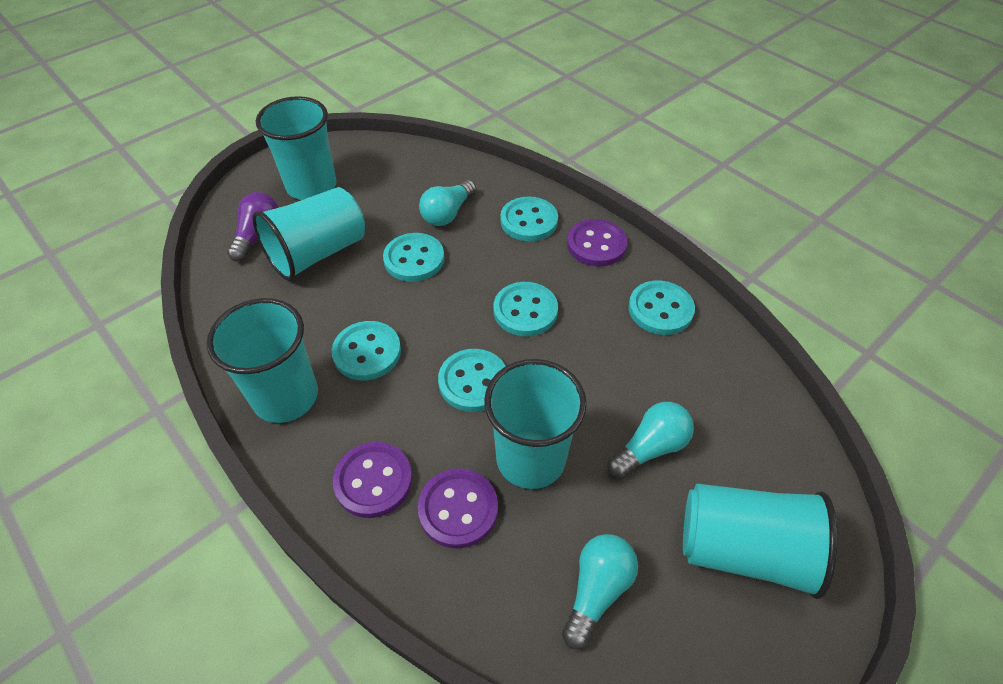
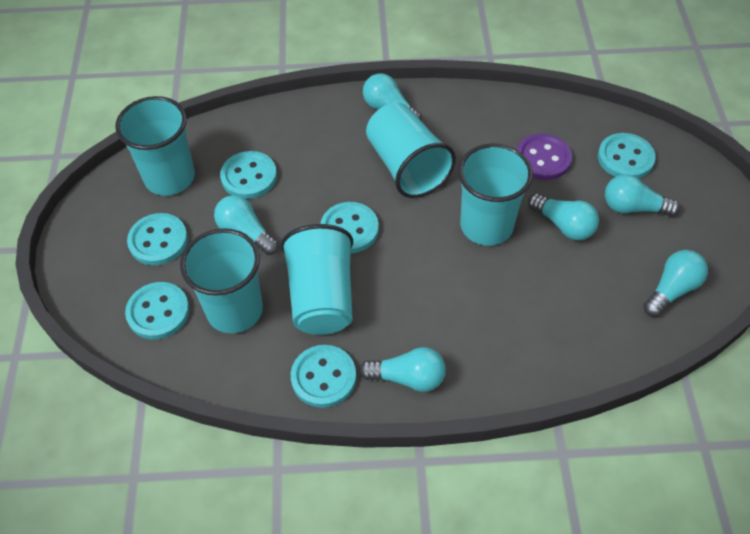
purple button: [333,442,412,518] [418,468,498,549] [567,219,627,266] = 3 -> [517,133,572,180] = 1
purple light bulb: [227,192,279,262] = 1 -> none = 0
turquoise light bulb: [419,180,476,226] [562,534,638,649] [608,402,694,479] = 3 -> [214,195,279,255] [359,347,446,392] [363,73,422,121] [528,193,599,240] [605,174,680,216] [643,250,708,317] = 6

